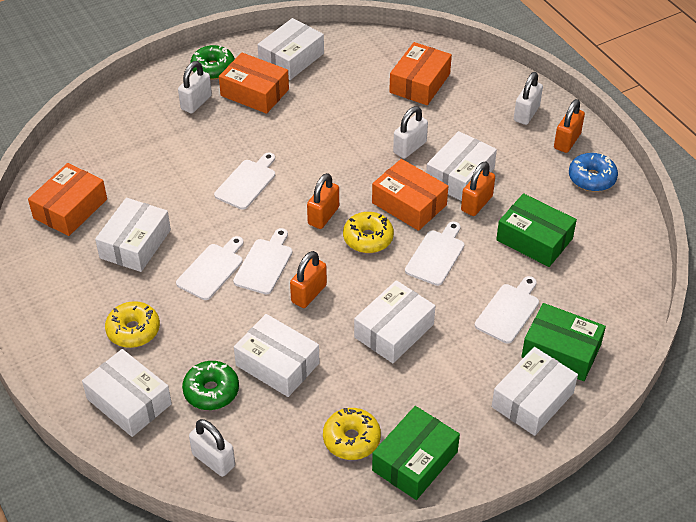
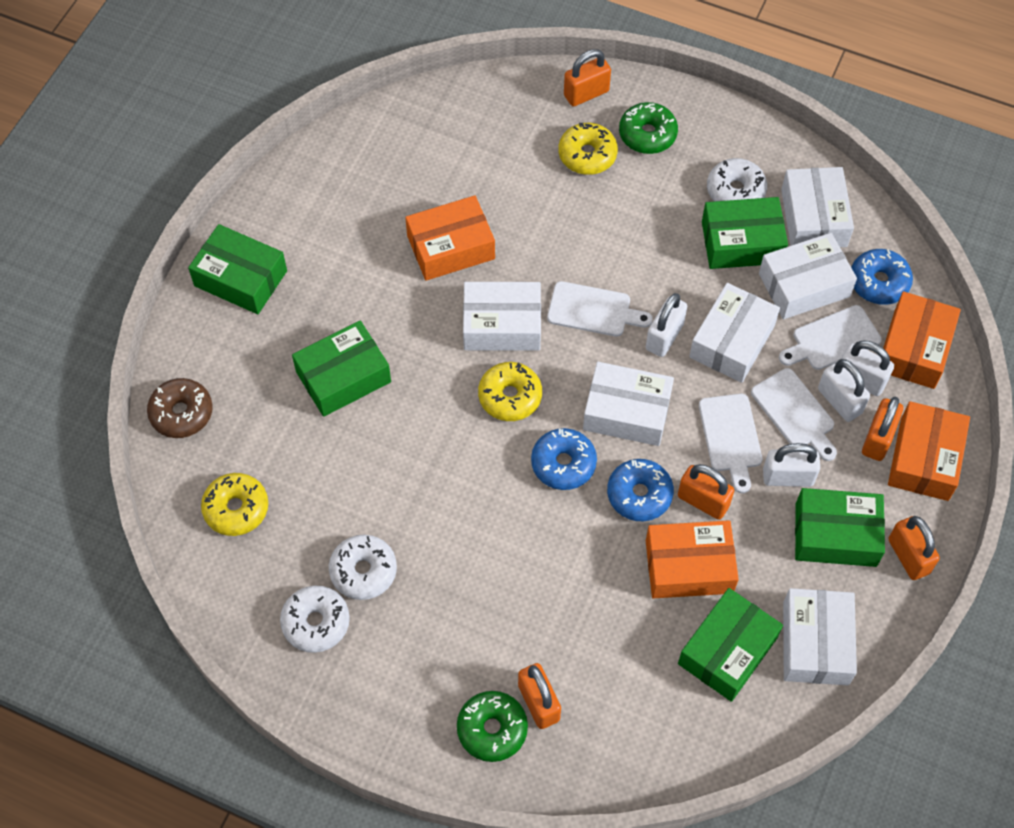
blue donut: [569,153,618,192] = 1 -> [531,428,597,490] [607,459,674,521] [851,249,913,305] = 3
brown donut: none = 0 -> [147,378,213,438] = 1
green box: [372,406,460,500] [496,193,577,267] [521,303,606,381] = 3 -> [188,224,287,314] [292,320,391,417] [678,588,783,702] [702,197,788,269] [795,488,885,567] = 5
orange padlock: [290,251,327,308] [307,173,339,229] [461,161,495,216] [554,99,585,153] = 4 -> [518,663,561,729] [564,49,611,107] [678,464,734,520] [862,397,903,461] [888,516,940,580] = 5
white box: [82,349,172,437] [95,198,171,272] [234,314,320,397] [257,18,324,80] [354,280,435,363] [426,131,497,201] [492,347,578,436] = 7 -> [463,282,541,351] [583,362,674,446] [689,283,780,383] [759,233,857,319] [781,167,854,247] [783,588,857,685] = 6
white cutting board: [176,236,244,300] [214,152,275,210] [233,228,293,294] [405,221,465,286] [475,276,539,344] = 5 -> [547,281,652,337] [699,394,762,493] [751,368,837,461] [779,305,882,370] = 4
white donut: none = 0 -> [280,586,350,653] [329,535,397,600] [707,158,767,202] = 3

